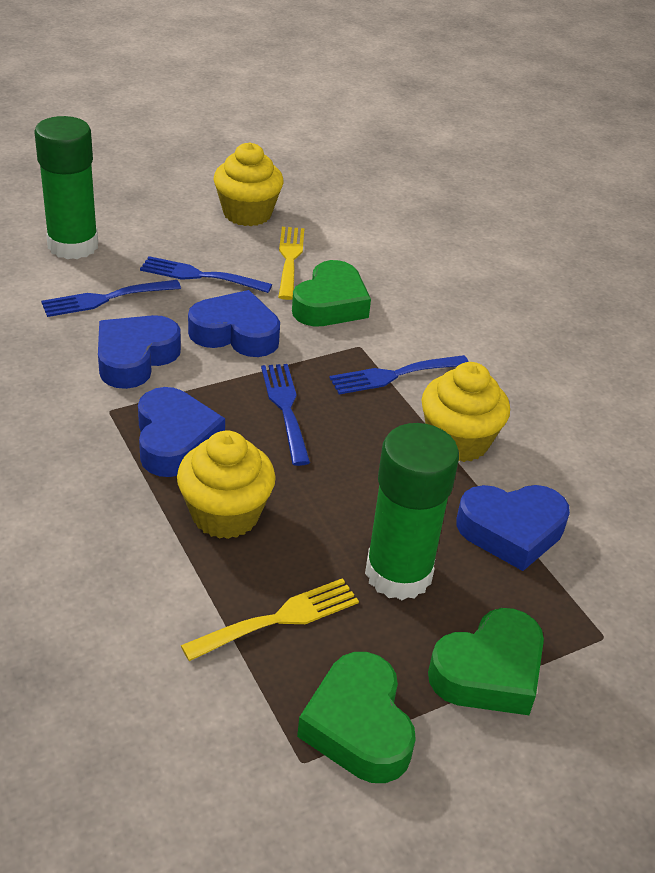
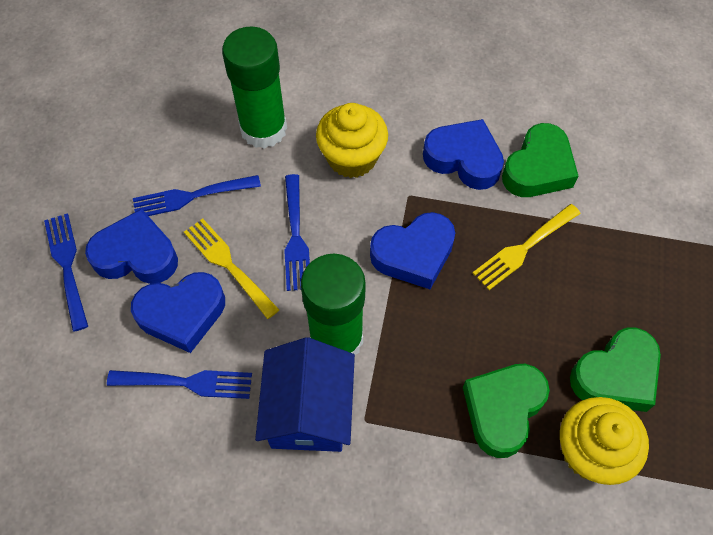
blue house: none = 0 -> [255,337,355,452] = 1
yellow cupcake: [177,430,276,539] [214,142,283,226] [421,362,510,462] = 3 -> [316,103,388,178] [560,397,649,485] = 2

